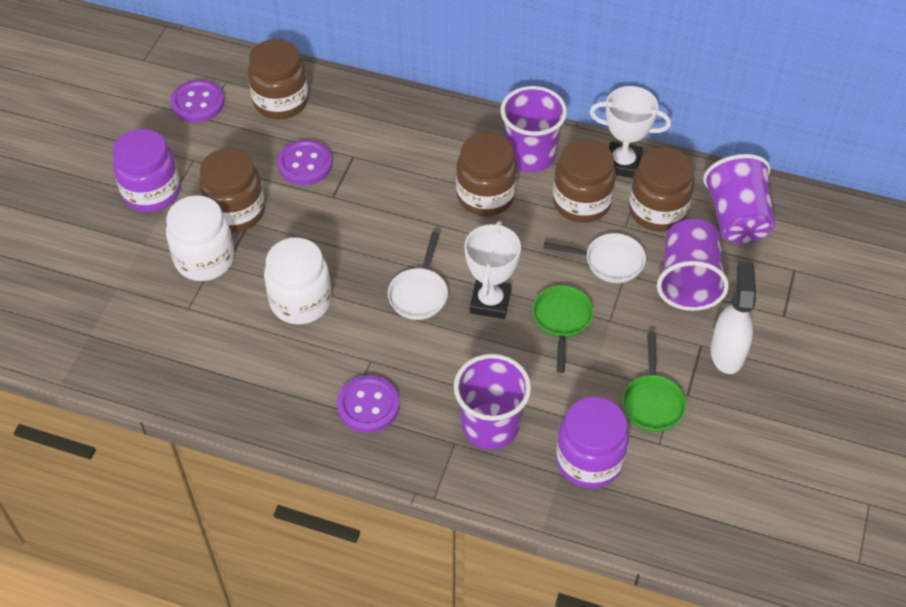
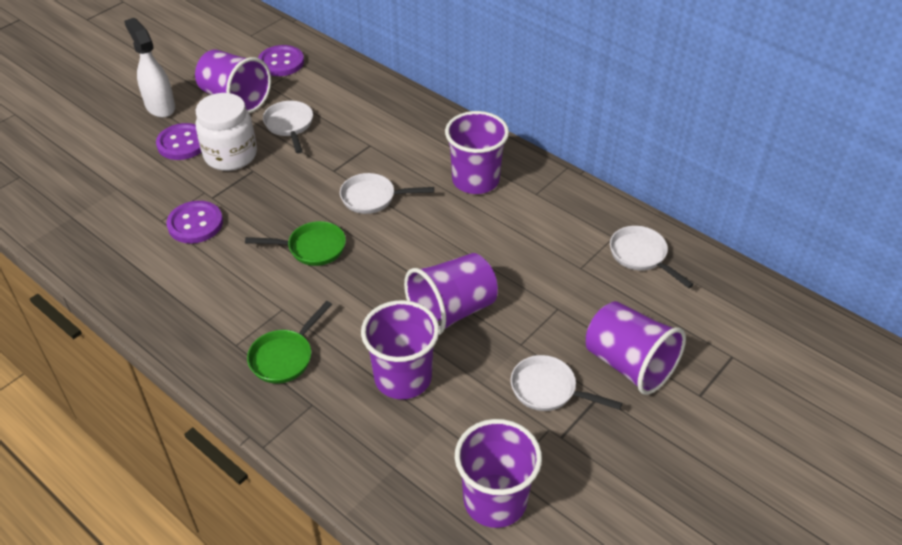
brown jar: [199,148,265,232] [248,39,308,119] [456,133,517,216] [553,139,616,223] [629,147,695,232] = 5 -> none = 0
purple cup: [454,354,531,450] [501,86,567,172] [657,219,729,311] [703,154,775,243] = 4 -> [195,49,271,113] [361,300,439,399] [404,253,498,335] [445,111,509,194] [455,419,542,528] [586,301,686,395] = 6
purple jar: [112,129,180,212] [556,397,629,489] = 2 -> none = 0
white jar: [166,195,234,281] [264,237,331,325] = 2 -> [195,93,257,171] = 1
white pan: [388,232,448,320] [543,233,646,283] = 2 -> [263,101,313,153] [340,173,434,214] [511,355,622,411] [610,226,694,288] = 4
white trophy: [464,221,521,319] [590,86,671,178] = 2 -> none = 0

